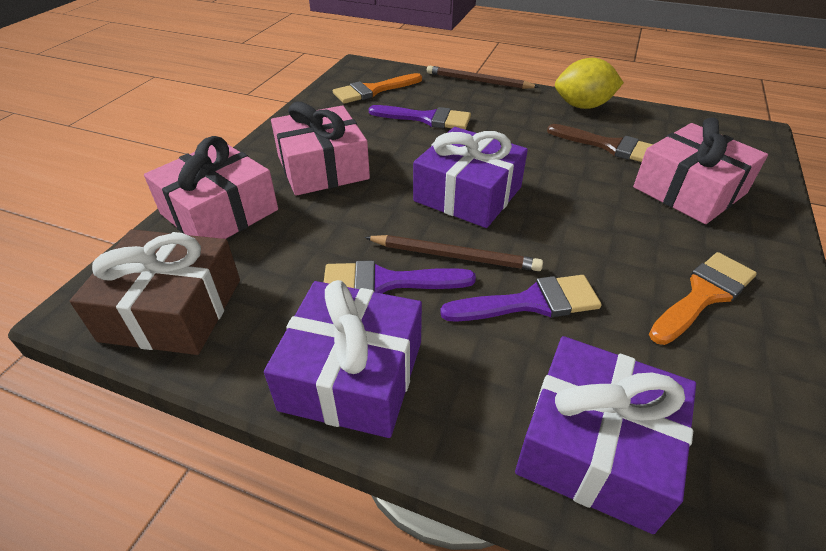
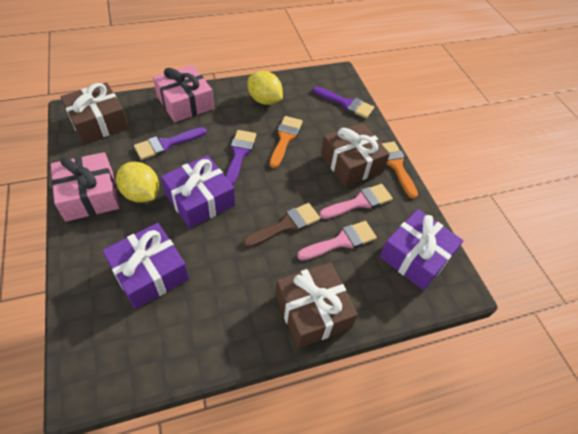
brown gift: [70,229,240,355] = 1 -> [60,82,129,144] [275,262,358,348] [321,123,390,186] = 3
brown pencil: [364,235,543,271] [427,66,539,89] = 2 -> none = 0
pink brush: none = 0 -> [297,221,377,260] [319,184,393,219] = 2
pink gift: [144,136,278,239] [271,102,370,196] [633,118,768,224] = 3 -> [51,152,120,222] [153,65,214,122] = 2
yellow lemon: [555,58,624,109] = 1 -> [116,162,159,203] [248,71,283,105] = 2

